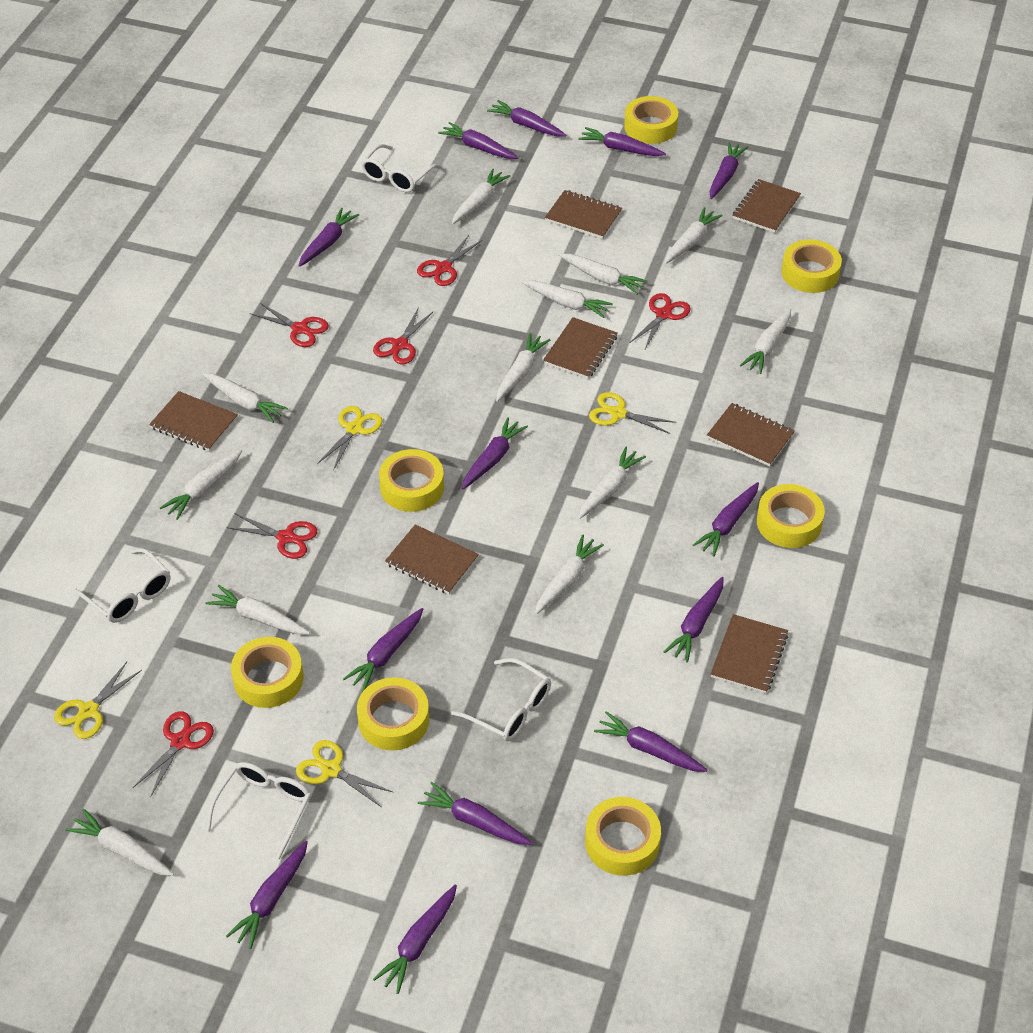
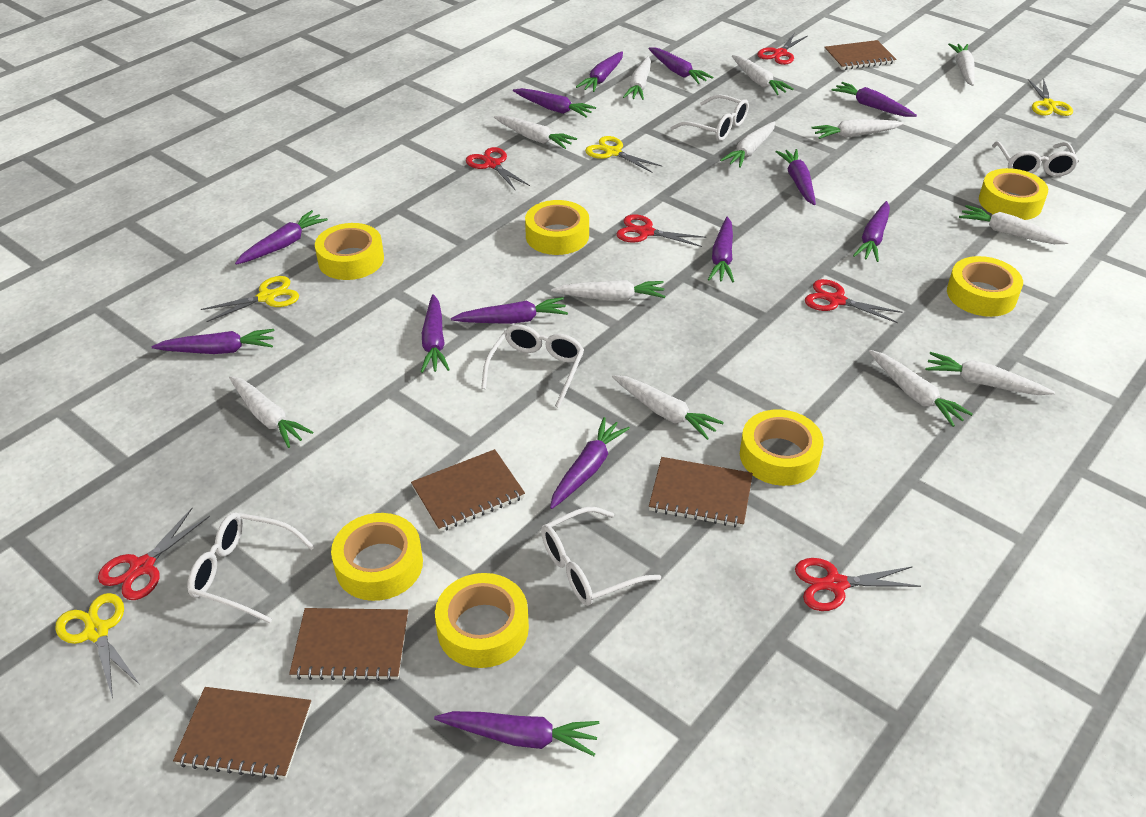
brown notebook: [149,391,238,451] [385,524,479,594] [543,317,617,379] [545,190,622,239] [707,403,795,466] [711,614,788,693] [733,179,801,233] = 7 -> [173,687,312,780] [289,608,408,681] [411,449,525,532] [649,457,753,527] [824,40,897,70] = 5
white glasses: [73,548,170,623] [206,762,311,859] [361,144,441,192] [451,658,551,741] = 4 -> [187,512,315,623] [481,324,584,408] [541,507,661,606] [671,94,749,141] [992,141,1079,177] = 5

